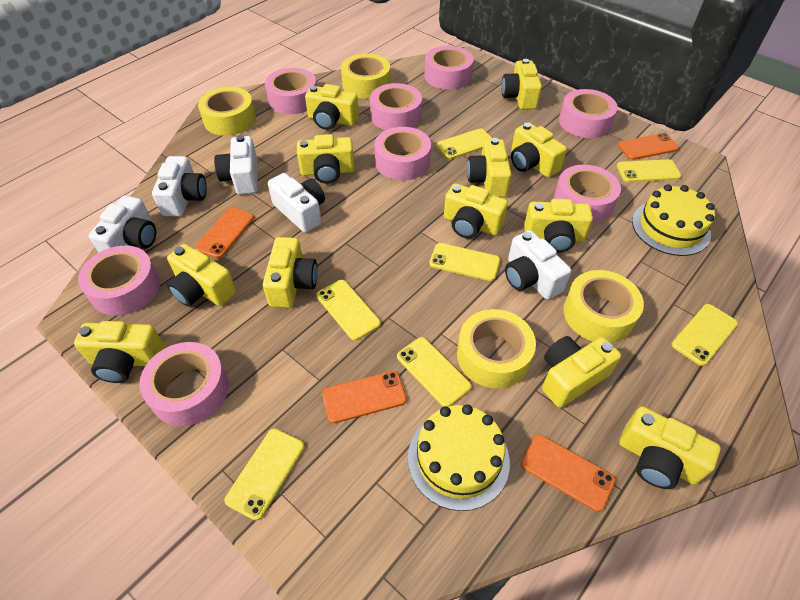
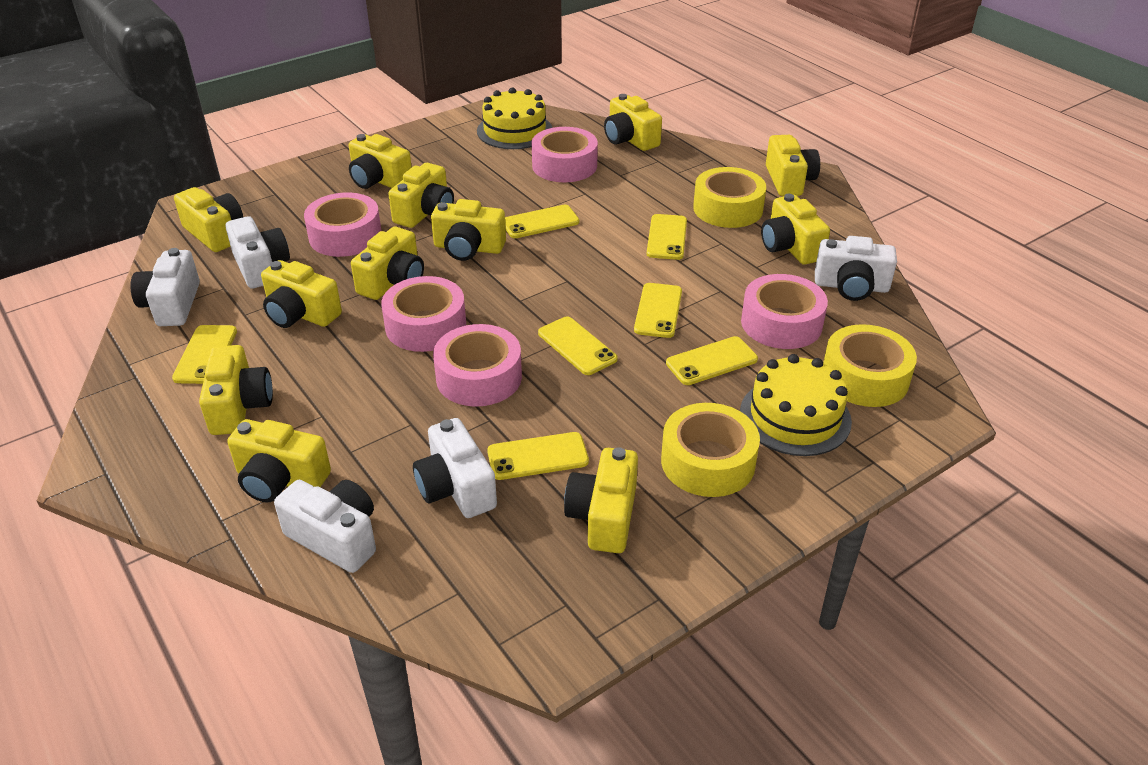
orange phone: [195,208,254,258] [322,371,407,423] [521,434,615,512] [618,133,679,160] = 4 -> none = 0
pink tape: [78,246,160,316] [139,342,229,426] [265,68,317,114] [370,83,422,130] [374,127,431,181] [424,46,474,90] [554,165,621,223] [559,89,618,138] = 8 -> [304,193,381,257] [381,276,466,352] [433,324,522,406] [532,127,598,182] [741,274,828,349] = 5
yellow tape: [198,87,256,136] [341,54,390,99] [457,309,536,388] [563,270,644,343] = 4 -> [661,403,760,497] [693,167,766,228] [823,324,917,407] = 3

